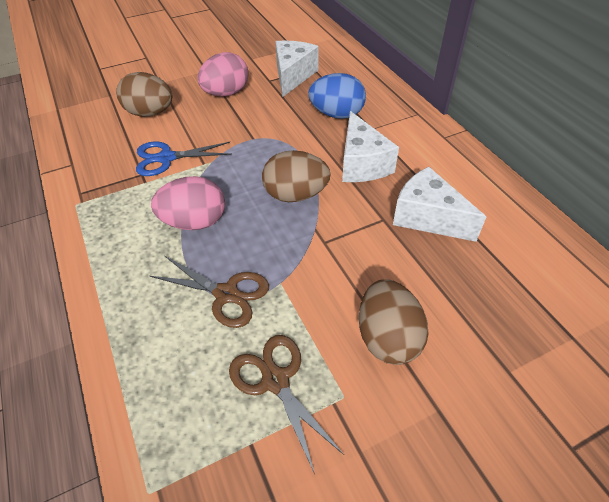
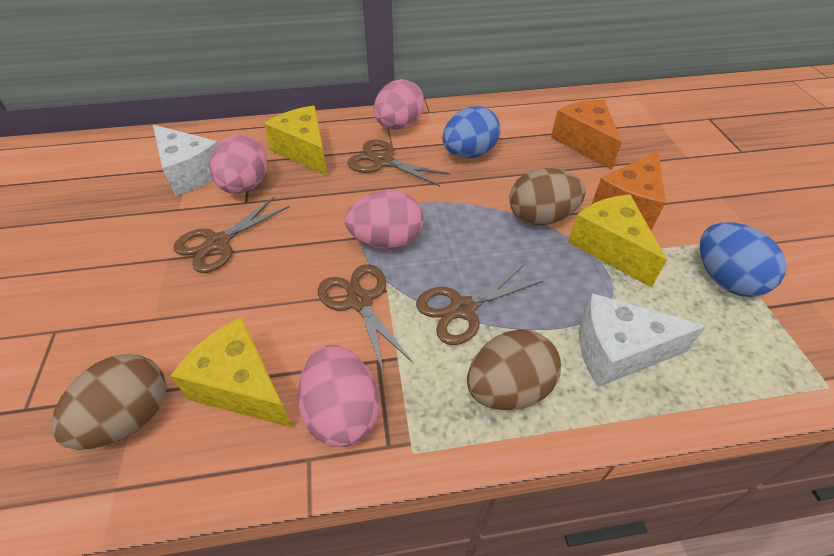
blue egg: [308,73,366,119] = 1 -> [443,106,500,158] [700,222,787,297] = 2
blue scissors: [136,141,232,176] = 1 -> none = 0
brown scissors: [150,256,269,328] [229,335,344,474] = 2 -> [173,197,290,273] [318,264,413,375] [347,139,450,186] [416,264,543,345] = 4
orange cheese: none = 0 -> [551,100,622,170] [592,150,666,230] = 2
pink egg: [151,176,225,230] [197,52,249,96] = 2 -> [210,135,267,194] [298,345,379,447] [345,190,423,249] [374,79,424,130] = 4
white cheese: [275,40,319,97] [342,111,399,182] [393,167,486,242] = 3 -> [153,125,218,196] [579,293,706,387] = 2
yellow cheese: none = 0 -> [171,317,293,428] [264,106,327,175] [568,195,667,288] = 3

